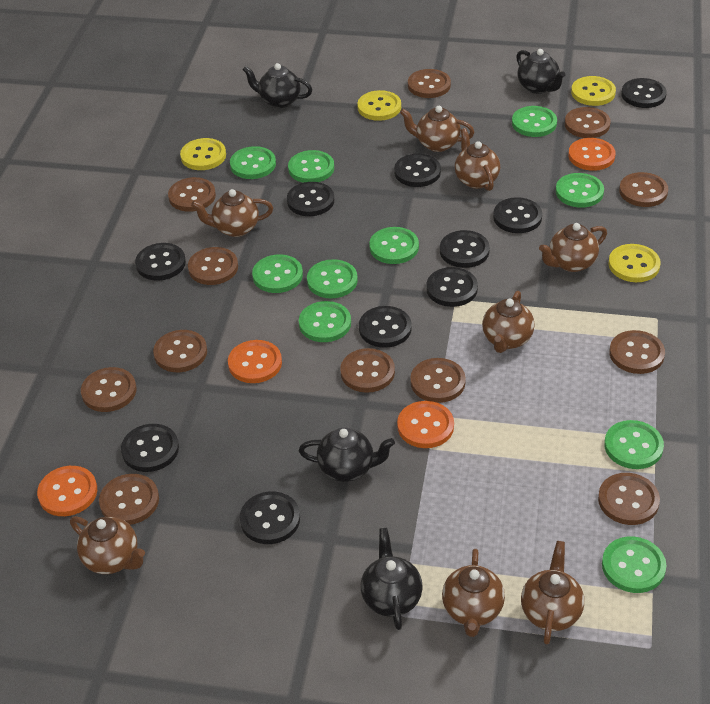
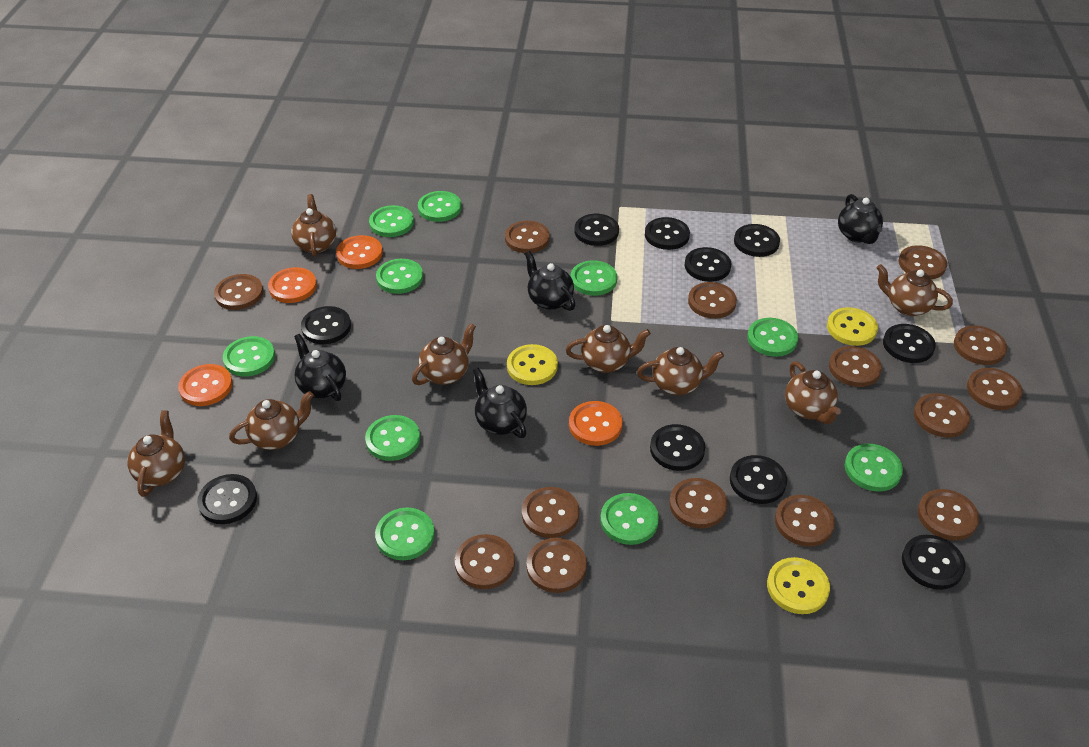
brown button: [81,367,136,412] [99,474,159,525] [153,330,207,372] [168,177,216,212] [188,247,238,285] [340,348,395,393] [408,69,451,98] [410,358,466,403] [565,107,611,138] [598,473,660,525] [609,330,665,374] [619,172,668,207] = 12 -> [214,274,263,310] [455,534,515,589] [505,221,550,253] [522,487,579,538] [527,538,587,593] [669,478,728,528] [688,282,737,319] [775,495,835,547] [829,346,882,387] [899,245,947,279] [914,393,970,438] [917,489,979,540] [954,326,1007,365] [967,368,1023,410] = 14
yellow button: [180,138,226,170] [357,90,401,121] [571,76,616,106] [608,244,661,282] = 4 -> [507,344,558,385] [767,557,830,614] [827,307,878,346] = 3

